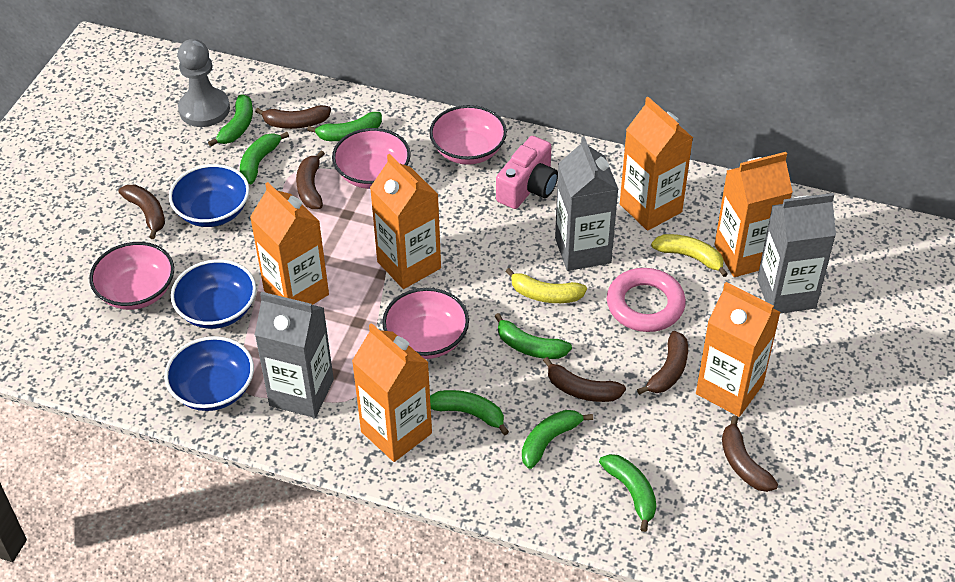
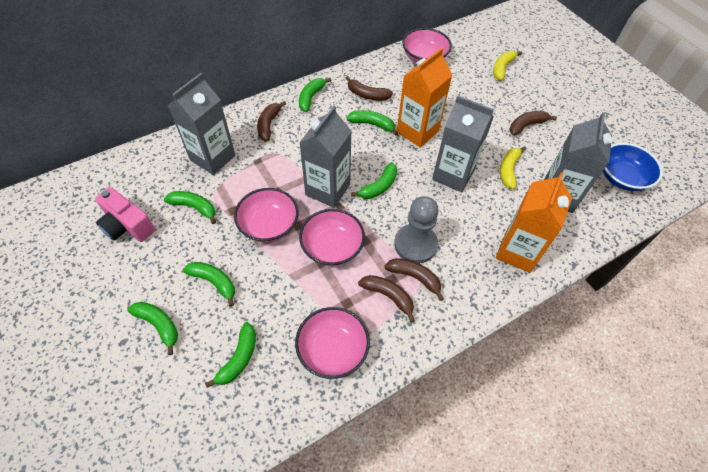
blue bowl: [164,336,254,411] [169,164,250,227] [171,259,256,329] = 3 -> [603,143,663,191] = 1
brown banana: [118,185,165,239] [255,105,331,129] [296,150,325,209] [543,357,626,402] [637,331,688,395] [722,416,778,492] = 6 -> [257,101,286,141] [346,76,393,101] [358,275,415,323] [384,258,444,301] [510,111,557,136] = 5
grey carton: [255,292,334,418] [555,137,619,271] [757,193,836,313] = 3 -> [168,73,236,175] [299,106,352,208] [432,96,494,192] [544,112,612,213] = 4
orange carton: [250,182,329,305] [352,323,432,462] [370,154,441,289] [620,97,693,231] [696,282,781,417] [714,152,793,277] = 6 -> [397,48,452,148] [495,172,572,273] = 2
pink ring: [607,268,686,332] = 1 -> none = 0

